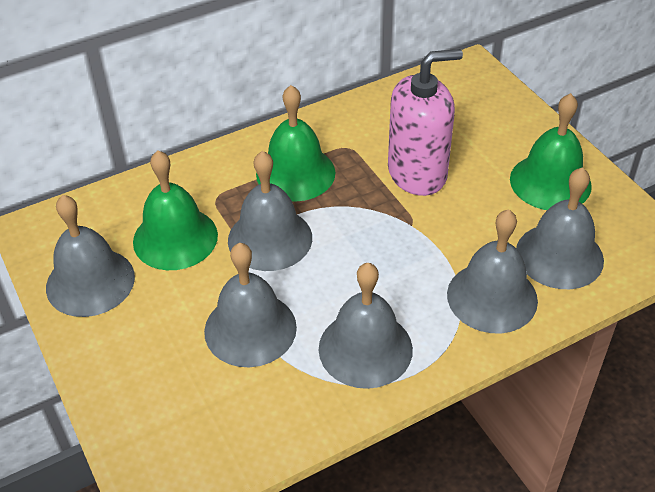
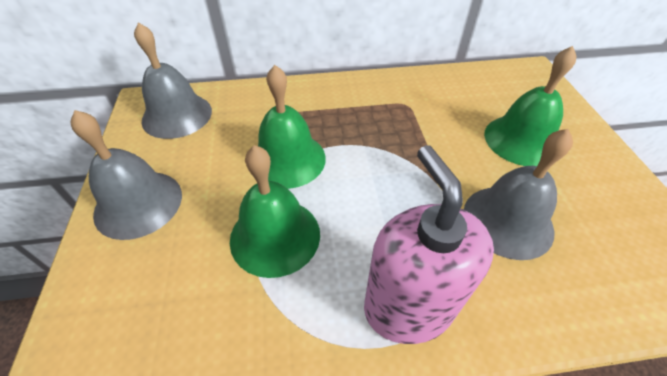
grey bell: [46,195,135,317] [204,243,297,367] [228,151,312,271] [319,263,413,389] [447,209,538,333] [516,167,604,289] = 6 -> [70,110,182,240] [134,22,212,139] [464,129,573,260] = 3

